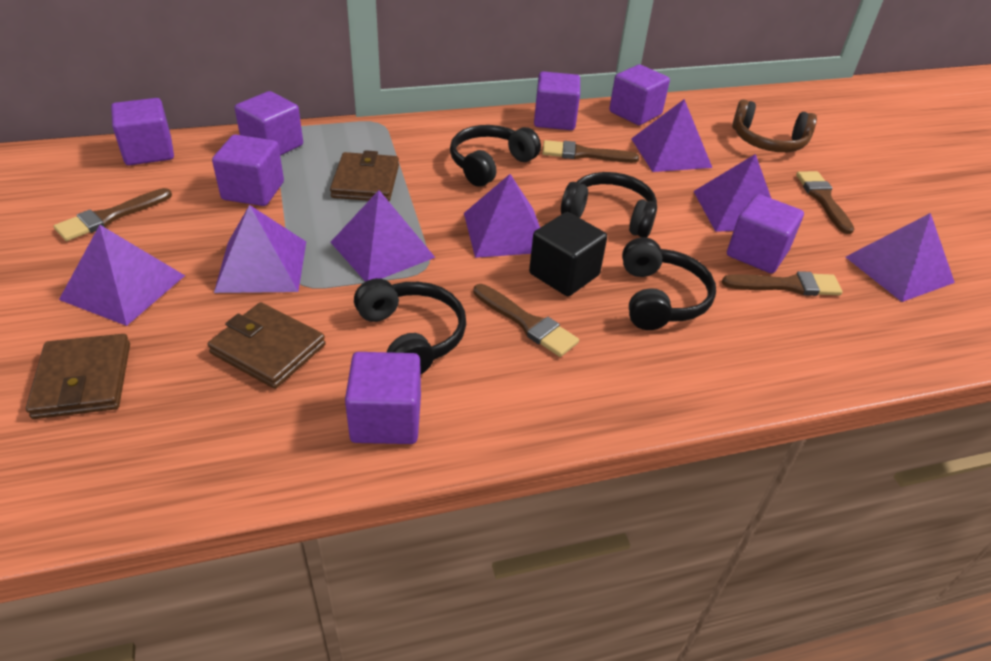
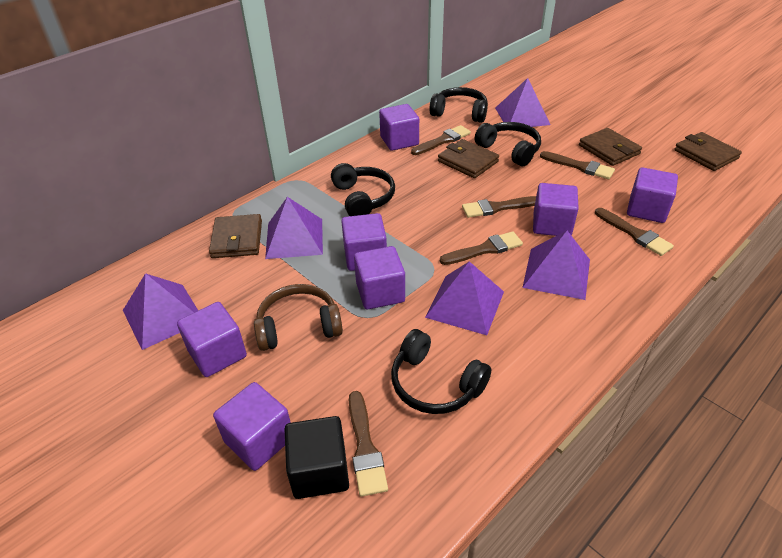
brown brush: [54,188,172,241] [473,284,579,357] [542,140,639,163] [722,271,842,296] [796,171,854,234] = 5 -> [349,391,388,497] [411,125,471,155] [440,231,523,265] [462,196,536,218] [540,151,615,179] [595,208,674,256] = 6
brown wallet: [26,334,130,419] [207,302,326,389] [330,150,399,201] = 3 -> [209,214,262,258] [438,139,499,178] [579,128,642,166] [674,132,742,171] = 4
purple pyramid: [59,225,185,326] [214,205,306,293] [330,190,436,282] [464,174,540,258] [631,99,712,172] [693,154,771,232] [846,213,955,302] = 7 -> [123,273,198,350] [265,197,323,259] [425,261,504,335] [495,78,551,127] [522,231,590,300] = 5

